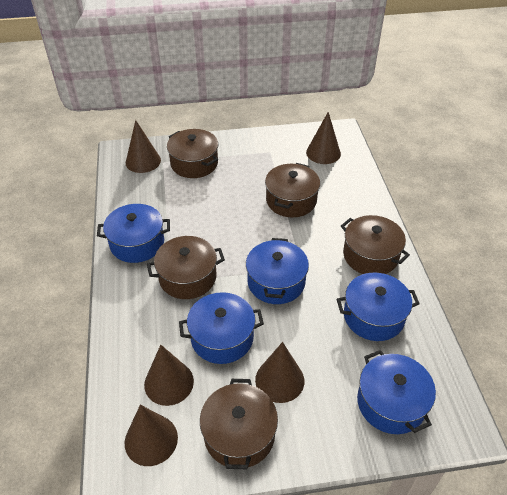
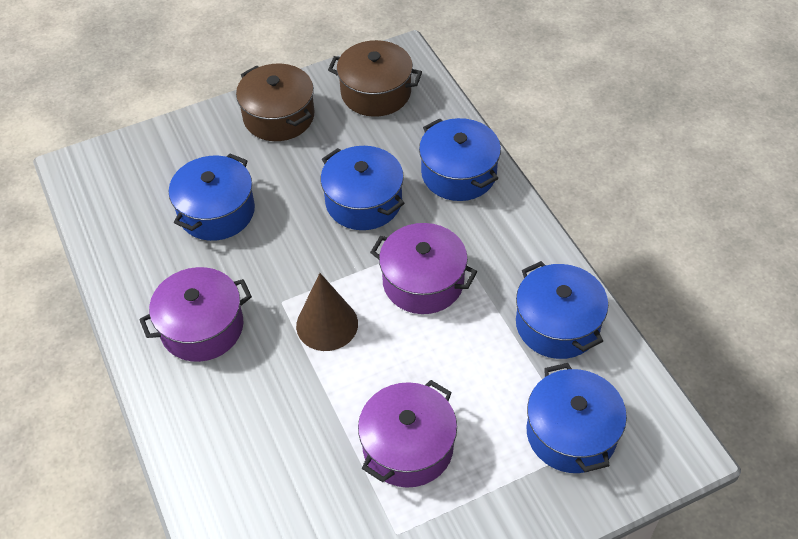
brown cone: [125,405,178,466] [126,120,161,173] [144,345,194,406] [255,342,304,403] [306,112,341,164] = 5 -> [296,273,358,351] = 1
brown pot: [147,236,225,299] [167,129,218,178] [200,379,278,469] [265,163,320,217] [341,215,410,274] = 5 -> [236,64,314,141] [328,40,422,117] = 2
purple pot: none = 0 -> [139,267,252,362] [358,380,457,488] [370,223,477,314] = 3

